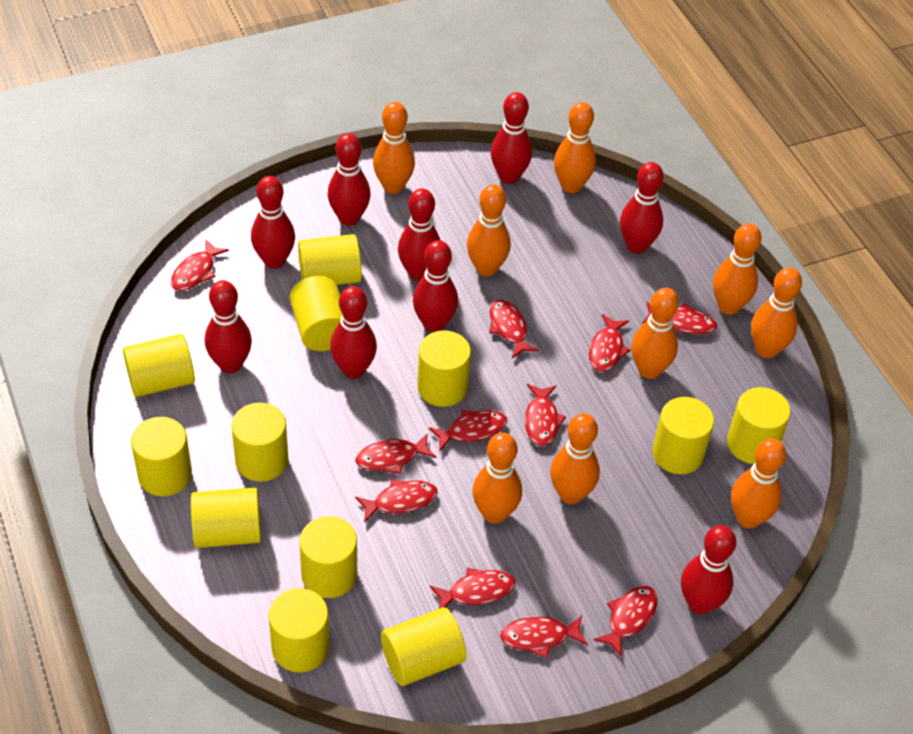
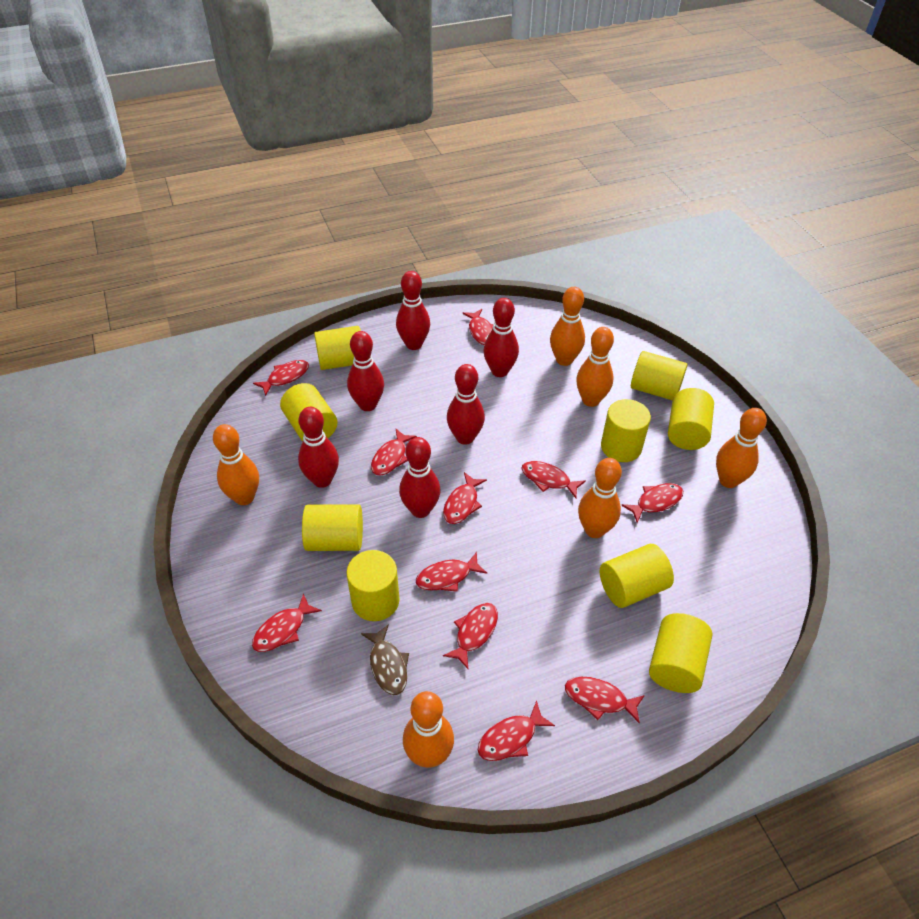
brown fish: none = 0 -> [361,624,409,695] = 1
orange bowling pin: [373,102,415,194] [467,184,511,276] [472,433,522,524] [550,413,600,504] [554,102,596,193] [631,288,679,379] [713,223,762,315] [731,438,786,529] [751,267,802,358] = 9 -> [213,424,259,505] [403,691,454,768] [550,287,585,366] [576,327,614,407] [578,458,622,538] [716,408,767,488] = 6
red bowling pin: [205,280,252,373] [251,176,295,269] [328,133,371,226] [330,286,377,379] [398,188,440,281] [413,240,458,332] [491,92,532,184] [620,162,664,253] [681,525,736,615] = 9 -> [298,407,339,488] [347,331,384,411] [396,271,430,350] [399,437,441,518] [447,364,485,445] [483,298,519,377] = 6
yellow cylinder: [123,334,195,397] [131,417,192,496] [191,487,261,548] [231,403,288,482] [269,588,330,672] [290,276,342,351] [298,234,362,285] [299,516,357,598] [381,607,466,686] [417,330,471,407] [652,397,714,474] [727,387,791,464] = 12 -> [280,383,338,441] [302,505,363,551] [314,326,361,370] [347,550,400,621] [600,544,674,608] [601,399,651,462] [631,351,687,400] [649,613,712,693] [668,388,714,450] = 9

